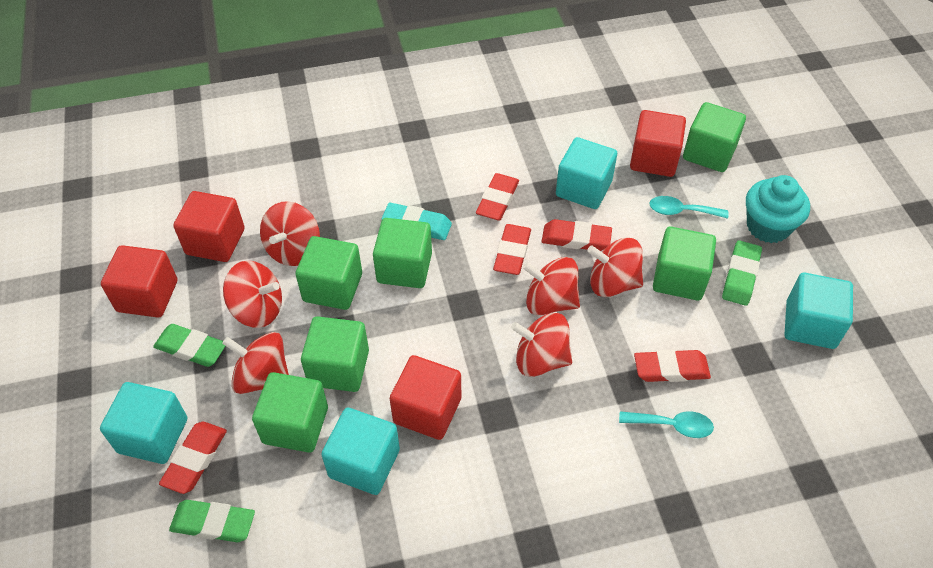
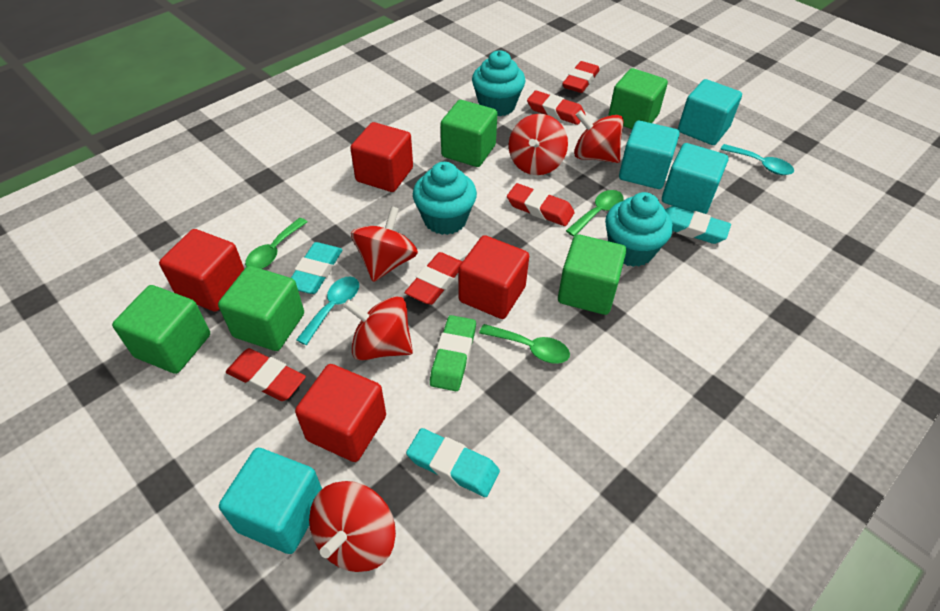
green cube: [252,372,328,453] [296,236,362,310] [301,316,369,392] [373,218,432,288] [653,227,716,301] [683,102,746,172] = 6 -> [112,285,210,374] [218,266,304,351] [441,100,497,167] [558,234,626,315] [608,68,668,129] = 5
green eraser: [153,324,225,367] [169,500,255,542] [722,240,762,306] = 3 -> [430,315,476,391] = 1
green spoon: none = 0 -> [245,218,307,269] [479,324,570,364] [566,190,624,237] = 3
red spinning top: [222,332,289,394] [223,260,282,328] [260,201,320,266] [511,313,572,377] [522,257,580,315] [587,238,643,297] = 6 -> [309,481,396,572] [343,296,413,360] [351,206,418,282] [509,114,568,175] [574,110,624,163] = 5
turquoise cupcake: [746,175,810,243] = 1 -> [413,162,477,235] [472,50,525,117] [605,192,673,267] = 3
turquoise eraser: [382,203,452,240] = 1 -> [291,242,342,294] [406,428,500,497] [665,206,731,244] = 3

